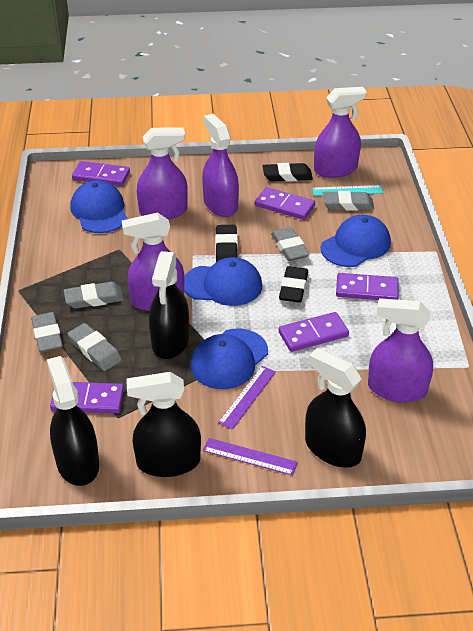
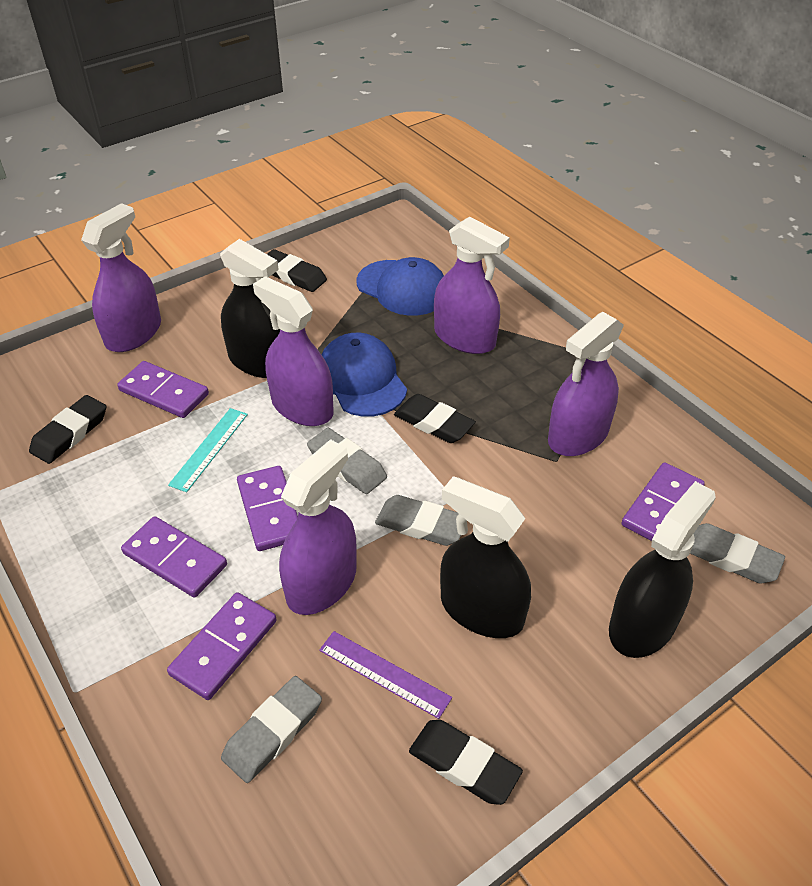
black eraser: [215,225,238,262] [263,163,313,182] [279,266,308,303] = 3 -> [29,395,106,464] [267,249,327,292] [394,394,476,443] [409,720,523,805] = 4
black spray bottle: [47,356,99,486] [126,372,201,477] [149,251,189,359] [305,348,366,468] = 4 -> [220,239,280,378] [440,476,531,638] [609,481,716,658] = 3
blue cap: [70,180,127,233] [184,257,262,306] [191,329,268,389] [321,215,391,267] = 4 -> [321,333,407,417] [357,257,444,316] = 2
grey eraser: [31,312,63,352] [64,282,124,309] [68,323,122,371] [271,227,310,261] [323,191,374,211] = 5 -> [221,676,322,783] [307,428,387,494] [375,495,461,546] [690,523,785,583] = 4
purple ruler: [203,438,298,476] [218,366,276,430] = 2 -> [319,631,452,719] = 1

